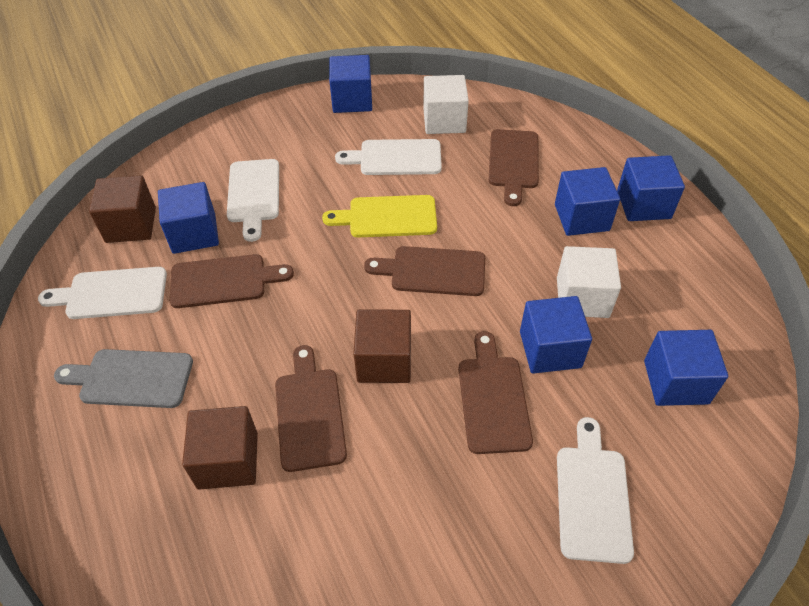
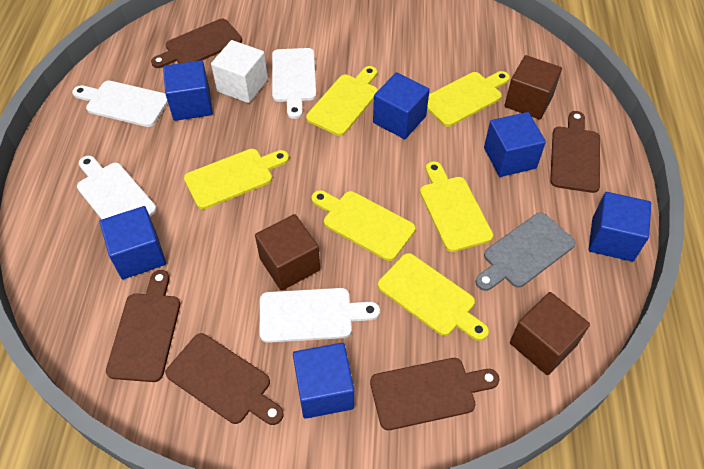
white cube: [423,75,469,134] [557,246,621,318] = 2 -> [211,40,268,103] = 1
yellow cutting board: [322,195,437,237] = 1 -> [184,149,289,209] [306,66,378,136] [312,190,415,261] [378,253,489,341] [420,161,493,252] [427,71,510,127] = 6

